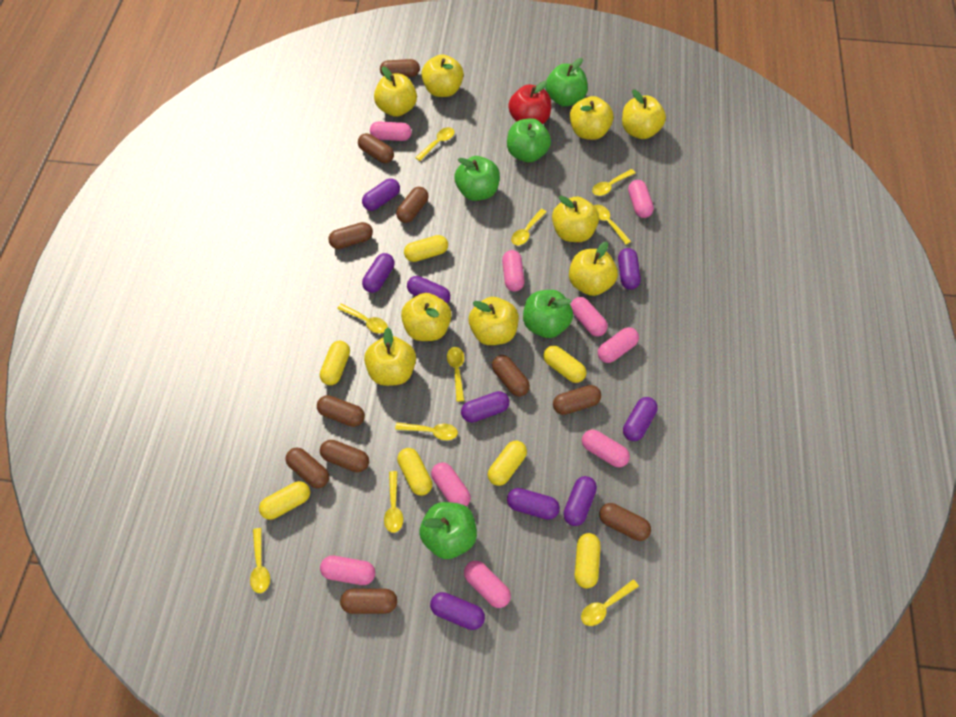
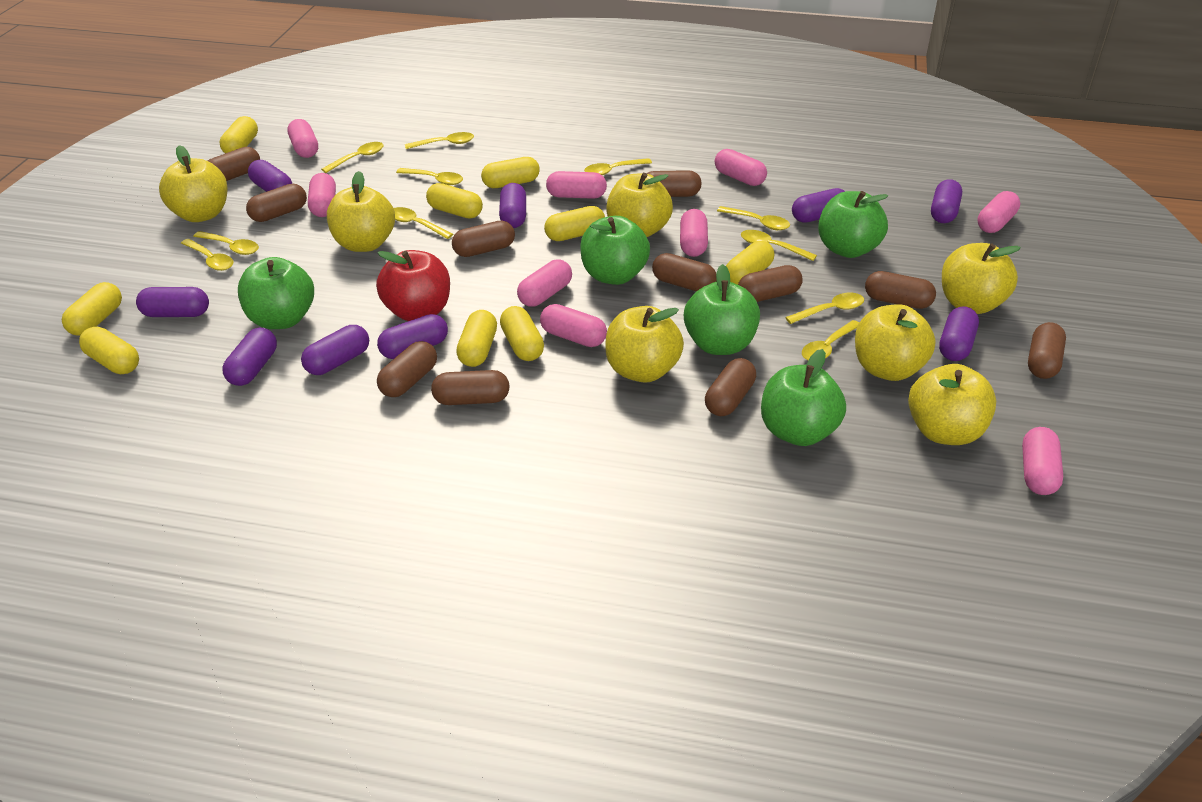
yellow apple: [364,327,416,386] [374,66,417,117] [401,293,452,341] [421,54,464,97] [469,297,519,345] [552,196,599,242] [569,241,618,296] [570,96,613,140] [622,89,666,139] = 9 -> [159,145,227,222] [327,171,395,252] [605,306,684,383] [606,173,673,237] [855,304,936,381] [908,364,996,445] [942,243,1021,314] = 7
yellow capsule: [259,481,310,520] [320,341,350,385] [397,448,432,496] [404,235,448,262] [488,441,527,486] [543,345,586,383] [575,533,601,589] = 7 -> [62,282,122,336] [79,327,139,374] [219,116,258,153] [426,183,483,218] [456,310,497,367] [481,157,540,188] [500,306,544,361] [544,206,605,241] [726,241,774,285] = 9
yellow spoon: [250,528,270,593] [337,303,388,334] [384,471,403,533] [395,422,458,440] [416,127,455,161] [447,347,464,402] [511,209,546,245] [581,579,639,626] [592,169,636,196] [594,205,631,245] = 10 -> [181,239,233,271] [193,231,259,255] [321,142,384,173] [394,207,453,239] [396,168,463,185] [405,132,474,149] [584,158,652,175] [717,206,790,230] [741,230,817,261] [785,293,864,324] [802,320,859,361] = 11

